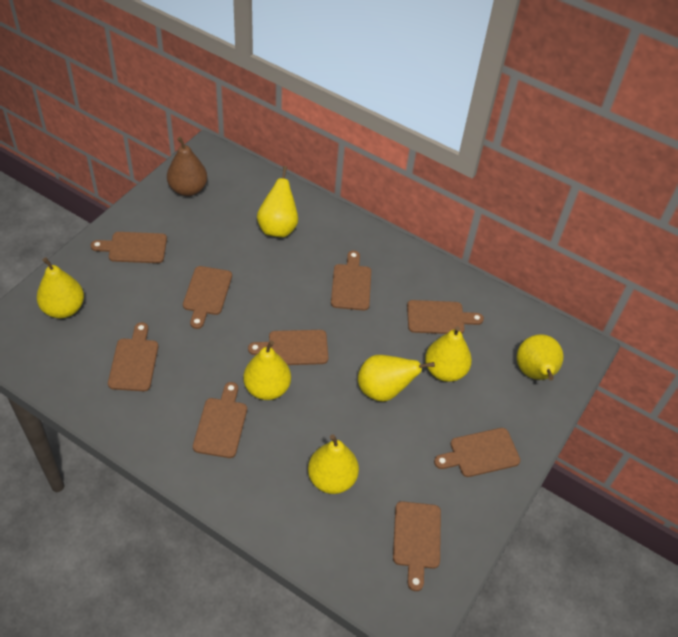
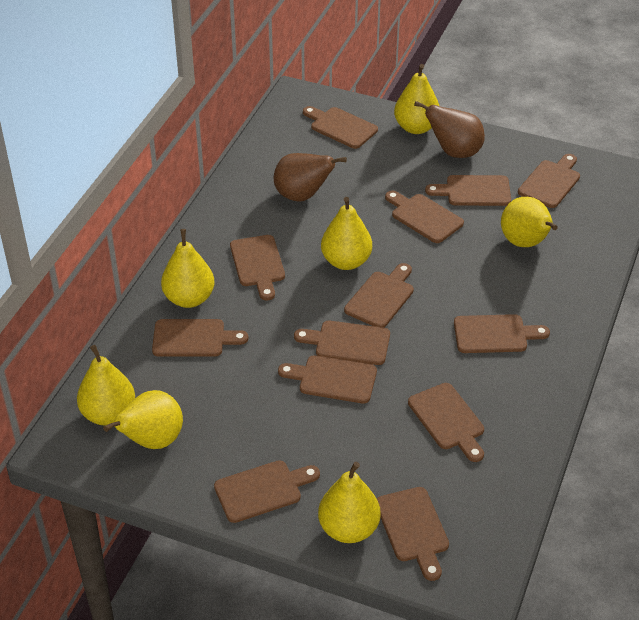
brown cutting board: [91,232,167,263] [108,322,158,391] [183,266,232,329] [193,382,247,458] [248,330,328,365] [331,251,371,311] [393,501,441,591] [407,300,484,334] [434,428,521,477] = 9 -> [152,319,249,357] [214,460,320,523] [230,235,285,300] [278,355,377,404] [294,321,390,365] [303,106,378,149] [344,263,414,328] [377,487,449,581] [385,190,464,243] [408,383,484,462] [425,175,511,206] [454,314,550,353] [518,154,580,208] = 13
brown pear: [167,137,207,196] = 1 -> [274,153,347,201] [414,101,485,158] = 2

